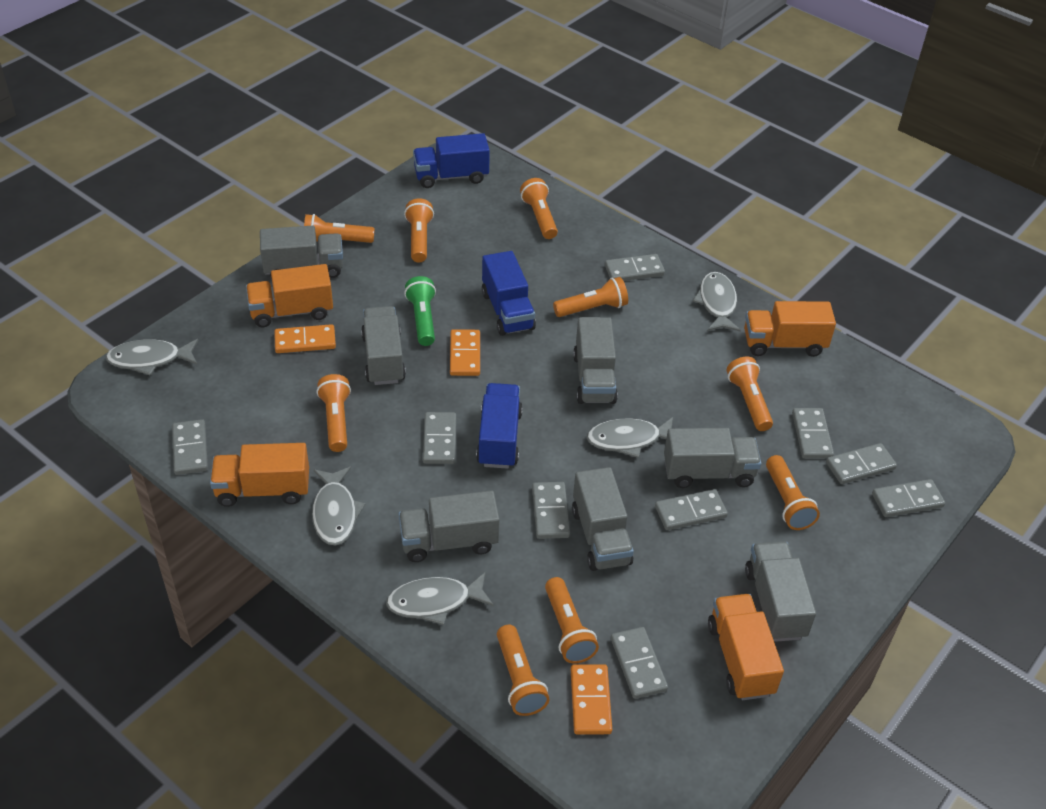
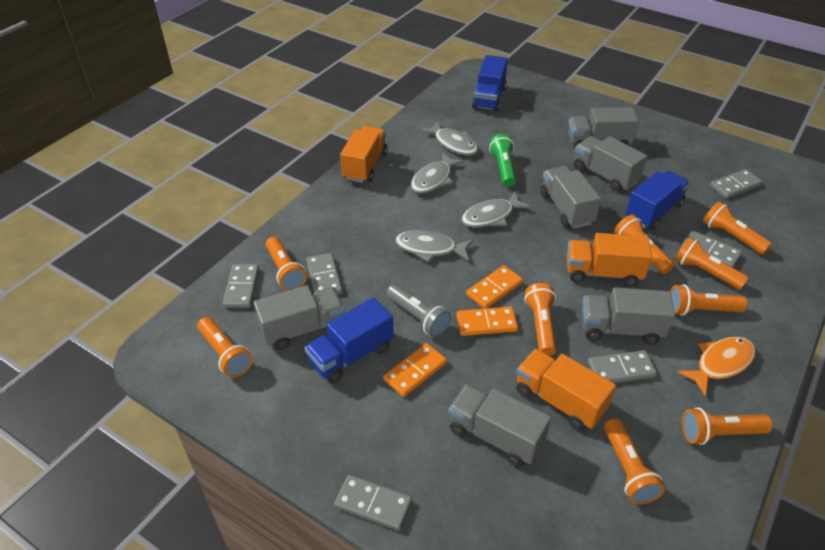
grey domino: [172,419,208,475] [423,412,456,464] [532,482,570,539] [605,254,665,281] [611,627,668,699] [655,489,728,530] [792,408,834,459] [826,443,897,484] [872,479,945,517] = 9 -> [222,264,259,308] [306,253,342,294] [334,475,412,531] [588,350,657,383] [681,230,742,268] [710,169,763,199] = 6
grey fish: [106,339,198,376] [312,467,366,546] [386,572,494,625] [587,417,673,458] [693,272,741,332] = 5 -> [395,230,473,262] [411,152,464,194] [420,121,478,155] [461,191,531,228] = 4
grey flashlight: none = 0 -> [386,284,451,337] = 1
grey truck: [260,226,343,278] [361,306,406,385] [398,490,500,562] [572,467,634,571] [573,317,618,404] [664,428,761,488] [745,541,816,642] = 7 -> [254,285,345,350] [448,385,551,467] [540,166,601,229] [568,107,639,149] [574,136,647,191] [581,288,675,345] = 6
orange fish: none = 0 -> [677,337,756,396] = 1
orange truck: [210,443,309,507] [246,264,333,327] [708,594,784,700] [744,301,836,357] = 4 -> [340,126,388,183] [516,349,616,431] [567,233,652,287] = 3

